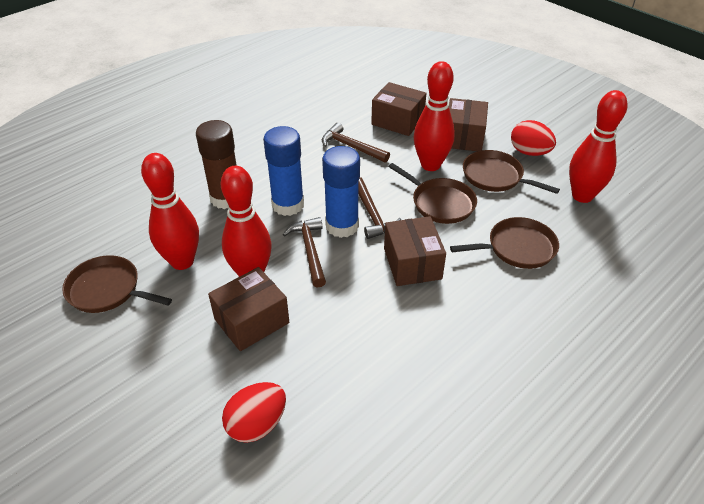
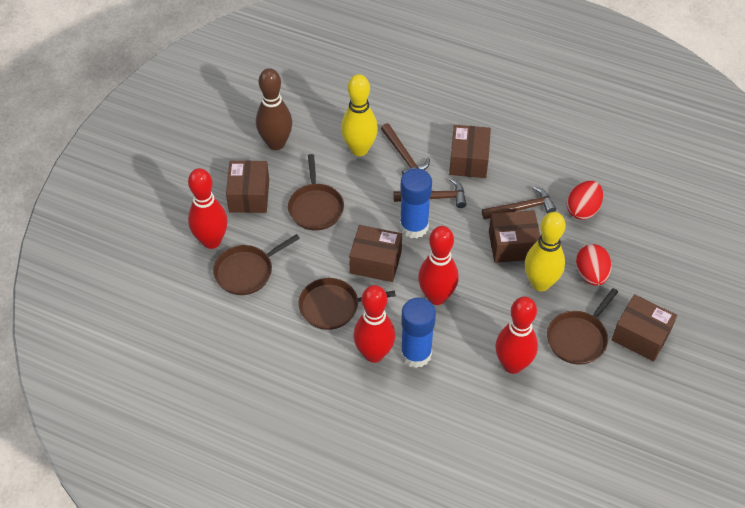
brown bowling pin: none = 0 -> [256,68,292,150] = 1
brown box: [208,267,289,351] [371,82,426,136] [384,216,446,286] [449,98,488,151] = 4 -> [226,160,269,213] [349,225,402,282] [449,125,491,178] [489,210,540,263] [612,294,677,362] = 5
brown glue stick: [196,120,237,209] = 1 -> none = 0
yellow bowling pin: none = 0 -> [341,74,378,156] [525,212,566,291] = 2

